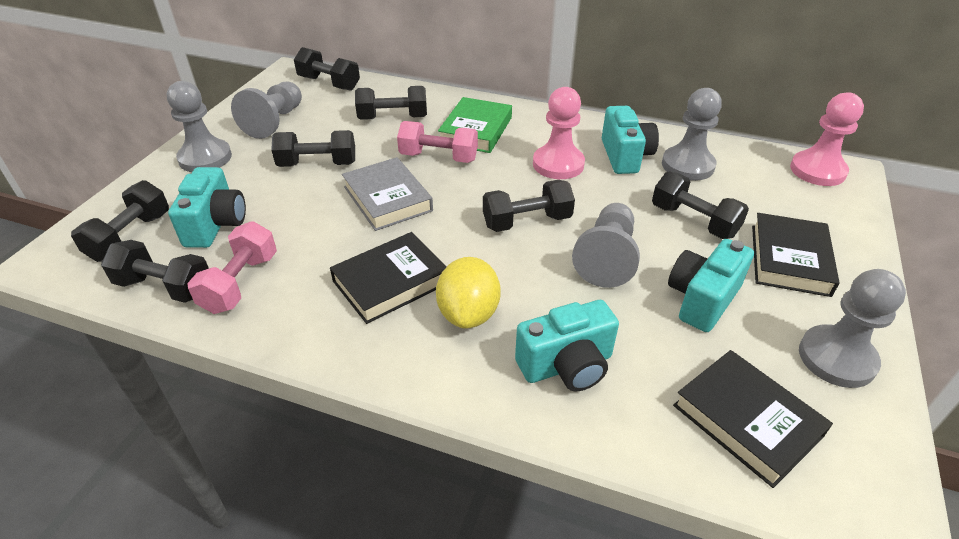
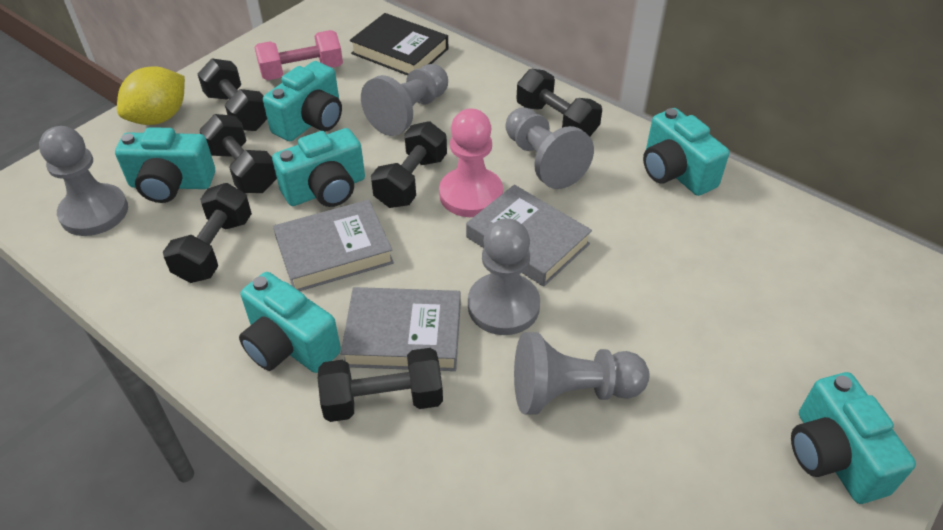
black book: [330,232,446,324] [673,350,833,488] [752,213,839,297] = 3 -> [350,13,448,76] = 1
black dumbbell: [71,180,169,262] [101,240,209,303] [271,130,355,167] [294,47,360,91] [355,86,427,120] [483,180,575,232] [652,171,749,239] = 7 -> [163,183,252,283] [198,58,267,131] [199,114,277,193] [318,348,443,422] [371,121,447,208] [516,69,602,136] = 6
green book: [438,97,512,153] = 1 -> none = 0
grey book: [342,157,433,231] = 1 -> [273,200,394,291] [341,287,461,371] [466,185,592,287] = 3
pink dumbbell: [187,221,277,314] [397,121,478,163] = 2 -> [255,30,343,80] = 1
pink pawn: [533,87,585,179] [790,92,864,186] = 2 -> [439,109,503,217] = 1
turquoise camera: [168,167,246,248] [515,300,619,392] [602,106,659,174] [668,239,754,332] = 4 -> [115,127,215,203] [239,272,341,373] [263,61,342,141] [272,128,365,207] [643,108,729,196] [791,372,916,504] = 6

